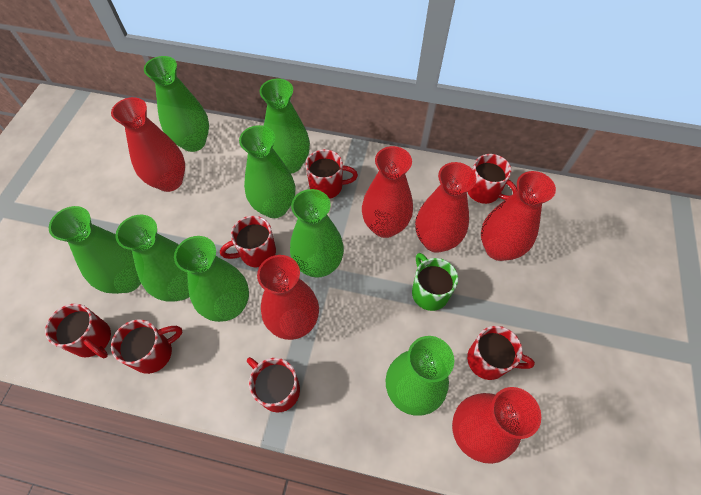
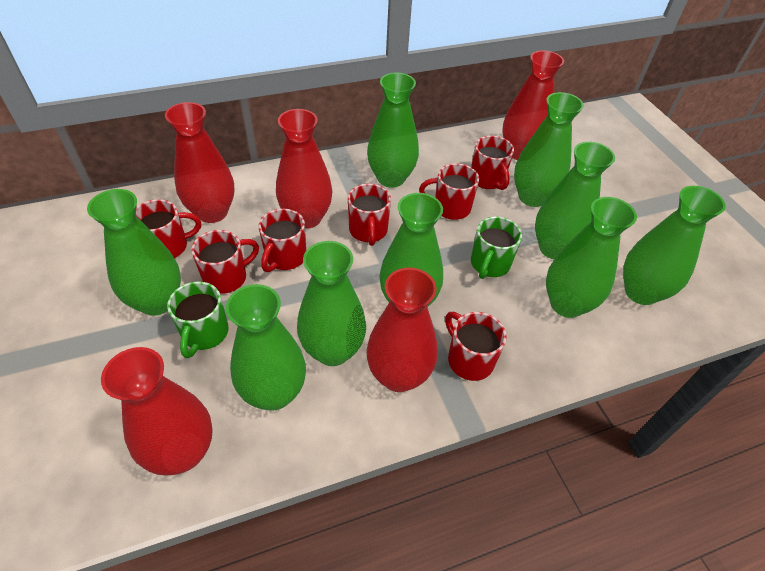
green mug: [412,253,458,311] = 1 -> [167,282,228,358] [471,216,522,279] = 2
green vase: [49,206,141,294] [115,215,189,302] [144,56,209,152] [174,236,249,322] [239,125,295,218] [259,79,310,174] [290,189,344,277] [386,336,454,416] = 8 -> [87,189,181,316] [226,284,306,411] [297,241,366,366] [367,73,419,188] [379,193,443,307] [514,92,584,207] [535,142,615,259] [546,197,637,318] [623,186,726,305] = 9
red vase: [111,97,185,192] [257,255,319,340] [362,146,413,238] [415,162,477,253] [452,387,541,464] [481,171,556,261] = 6 -> [101,347,213,476] [165,102,234,223] [276,109,333,229] [366,268,438,392] [502,50,564,160] = 5

